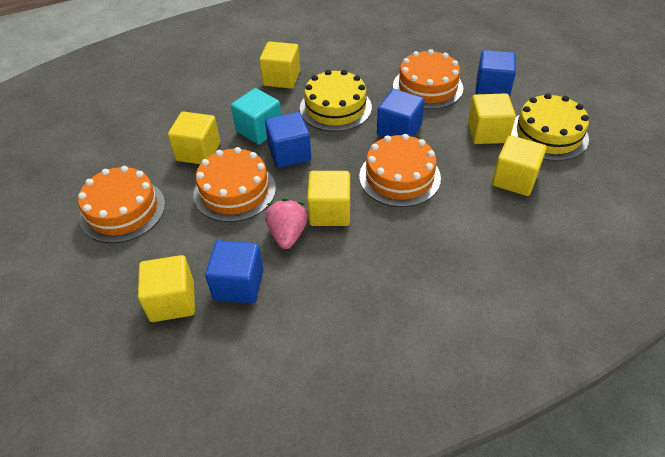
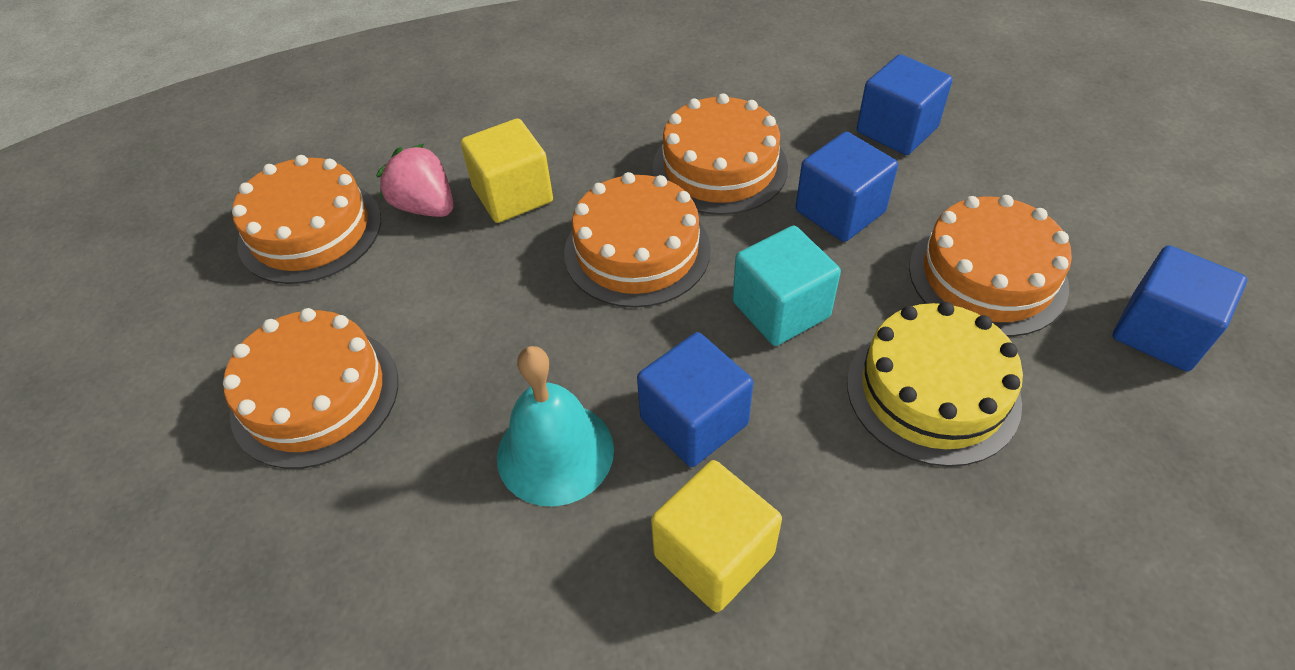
orange cake: [78,166,165,243] [193,147,276,222] [359,134,441,207] [393,49,463,109] = 4 -> [223,308,398,469] [232,155,381,284] [564,172,711,308] [653,93,788,215] [909,195,1072,337] = 5
turquoise bell: none = 0 -> [497,346,614,506] = 1
yellow cake: [300,70,372,132] [511,93,589,161] = 2 -> [847,302,1023,467] = 1
yellow cube: [138,255,195,322] [168,112,220,164] [259,41,300,89] [307,171,350,226] [468,93,516,144] [492,135,547,196] = 6 -> [461,118,553,223] [651,460,782,612] = 2

